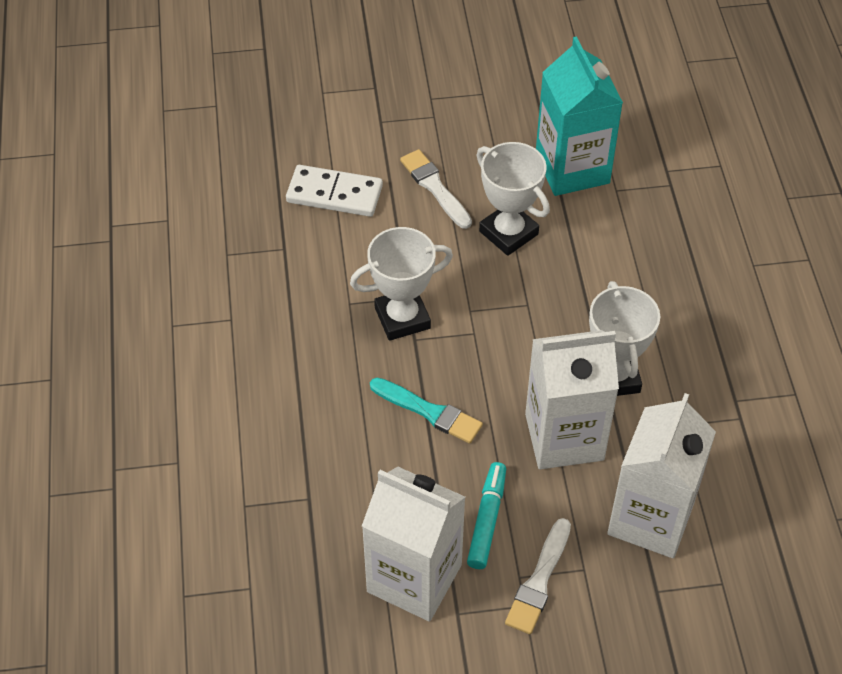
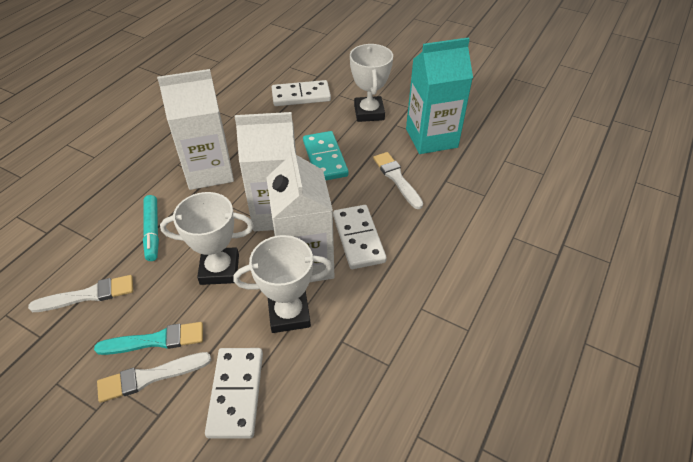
turquoise domino: none = 0 -> [303,131,349,180] = 1
white brush: [400,149,472,229] [505,518,571,634] = 2 -> [28,275,133,312] [97,352,211,403] [373,152,423,209] = 3
white domino: [286,165,383,217] = 1 -> [205,348,263,439] [271,80,331,106] [333,205,387,269] = 3

